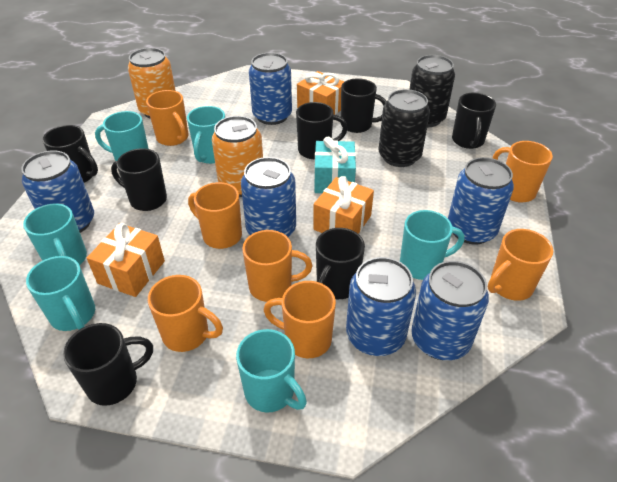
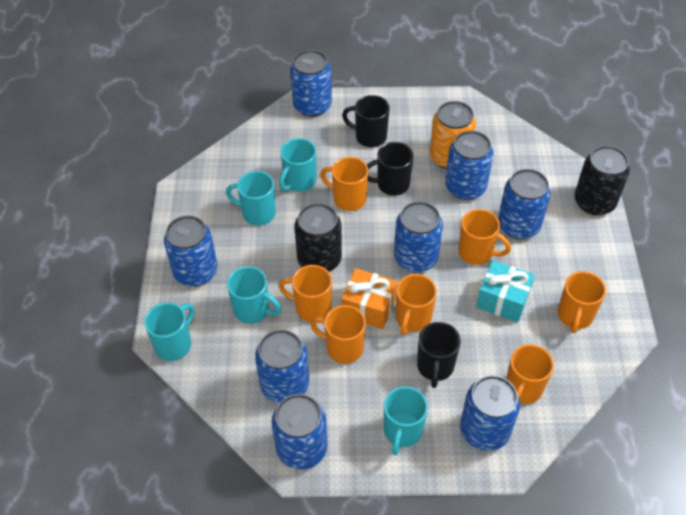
black mug: [43,125,98,183] [63,323,153,406] [111,148,167,211] [296,102,348,159] [316,228,365,299] [341,78,387,133] [452,93,496,149] = 7 -> [342,95,390,147] [367,142,414,196] [417,322,461,388] = 3
blue can: [21,150,94,233] [241,157,296,237] [249,53,292,125] [346,257,416,356] [411,261,489,360] [448,157,514,245] = 6 -> [164,215,218,287] [255,329,309,403] [272,394,328,470] [290,50,332,117] [394,201,443,273] [445,131,493,200] [460,375,520,451] [498,169,551,239] = 8
orange can: [128,48,176,119] [212,116,263,197] = 2 -> [430,101,476,169] = 1
orange gift: [87,223,165,297] [297,71,344,115] [313,176,374,234] = 3 -> [341,268,397,329] = 1
turquoise mug: [23,203,87,265] [26,256,95,331] [95,111,149,161] [187,106,225,164] [236,329,307,412] [400,210,465,280] = 6 -> [144,302,194,361] [226,171,276,225] [227,266,281,324] [279,138,316,192] [384,386,428,455] = 5

